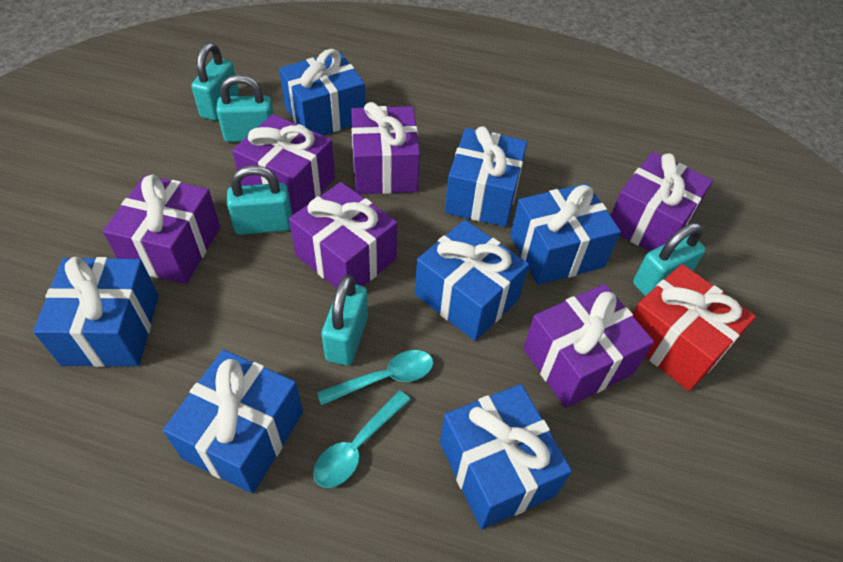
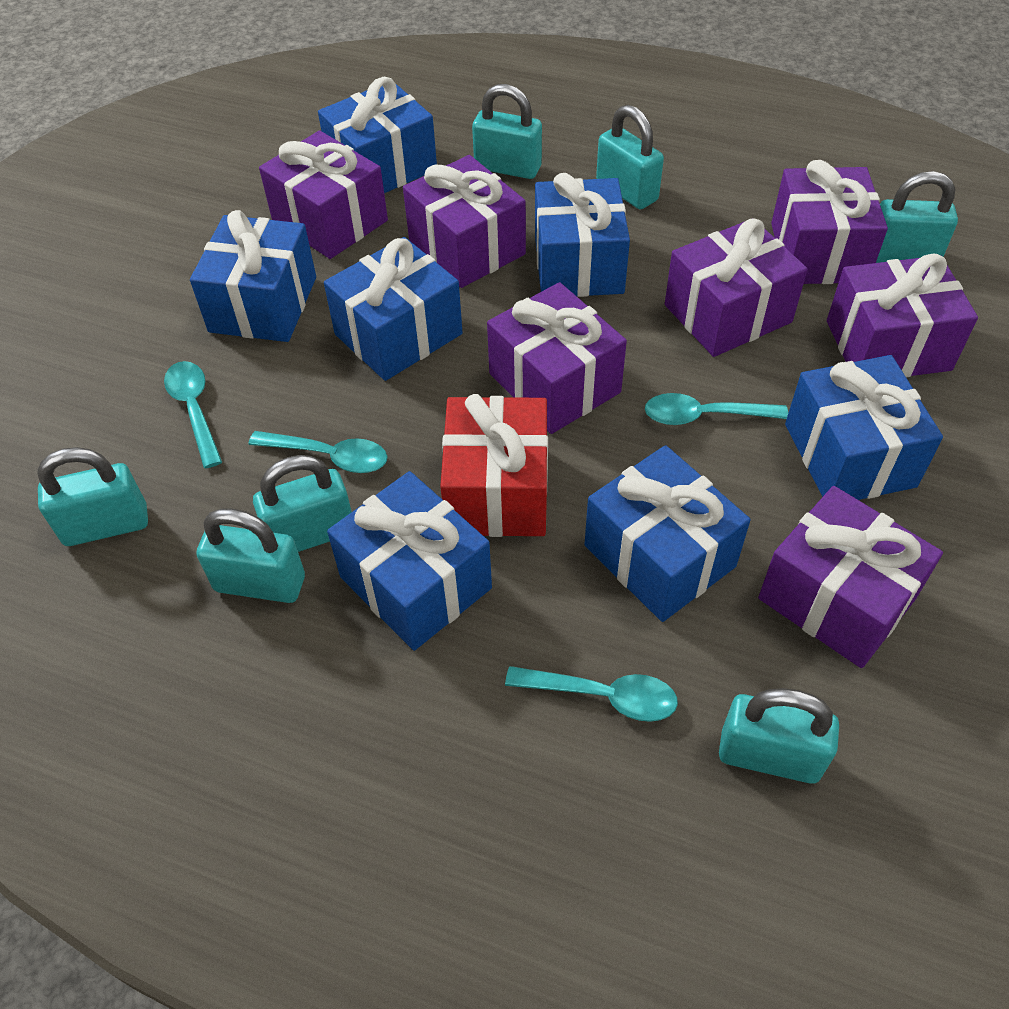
purple gift: [103,174,220,284] [232,114,335,214] [289,182,397,288] [351,102,420,194] [523,284,654,408] [611,152,713,251] = 6 -> [259,130,388,259] [403,155,526,288] [487,282,627,434] [665,218,808,357] [758,486,943,668] [771,160,888,284] [827,254,978,377] = 7
turquoise padlock: [191,42,239,121] [216,75,274,142] [227,165,292,235] [322,275,368,366] [633,223,706,296] = 5 -> [37,447,148,546] [196,508,305,603] [253,455,352,552] [472,84,542,179] [596,105,664,209] [719,688,839,784] [876,171,958,263] = 7
turquoise spoon: [313,390,411,488] [317,350,433,406] = 2 -> [164,361,222,468] [248,431,387,473] [505,666,678,722] [645,393,788,425] = 4

